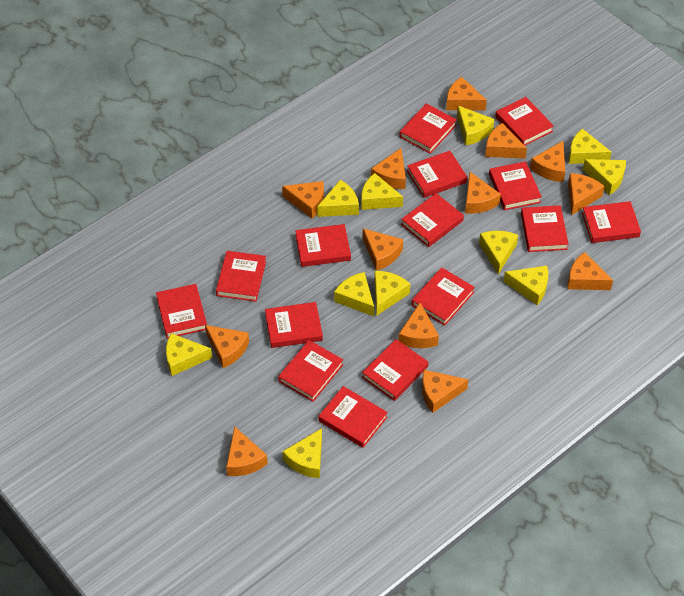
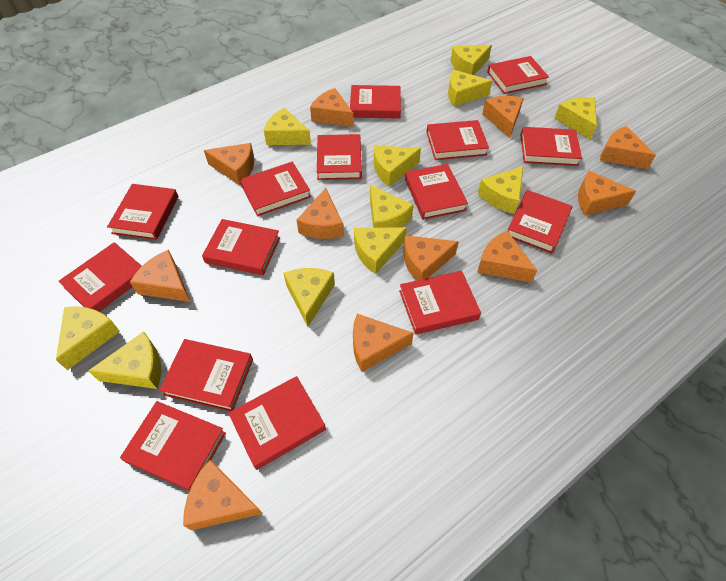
orange cheese: [205,325,249,368] [226,426,268,476] [282,181,324,218] [363,229,403,271] [371,148,406,189] [398,303,439,348] [422,370,468,413] [446,77,487,111] [465,172,501,214] [485,123,527,159] [530,141,565,182] [567,252,613,290] [568,173,605,215] = 13 -> [130,250,190,302] [183,460,263,530] [204,143,254,185] [297,188,344,239] [310,88,354,127] [353,314,414,372] [403,235,459,281] [477,231,538,283] [482,96,524,138] [578,170,636,215] [600,126,656,169] = 11

